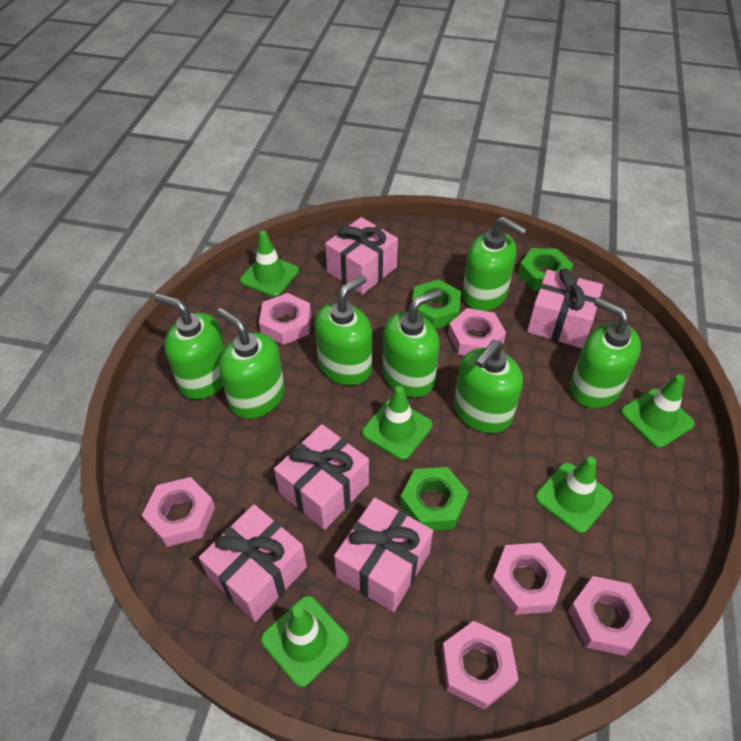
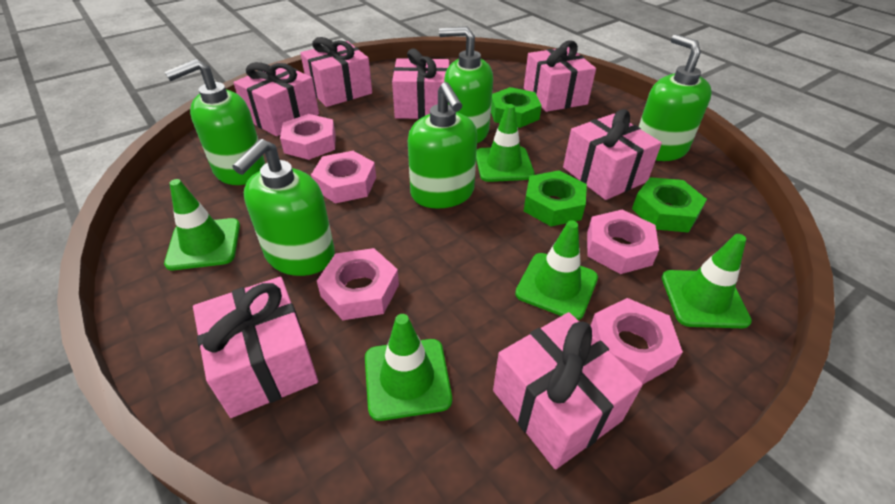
green soap dispenser: [154,294,226,400] [216,308,285,419] [315,275,372,385] [383,289,442,398] [454,340,523,433] [462,216,527,311] [570,297,641,408] = 7 -> [165,59,265,185] [232,139,335,276] [408,82,477,209] [439,26,493,143] [639,34,712,161] = 5
pink gift: [199,504,307,622] [274,424,369,530] [325,217,398,294] [334,497,433,612] [527,268,603,348] = 5 -> [193,277,318,418] [233,62,319,136] [300,37,372,107] [392,48,449,119] [493,312,643,469] [524,40,596,112] [563,109,662,200] = 7
pink nut: [142,477,215,547] [259,293,311,345] [441,621,519,710] [448,308,506,356] [490,543,566,615] [568,576,651,656] = 6 -> [280,114,336,160] [311,151,376,203] [317,248,399,320] [587,209,659,274] [590,298,683,384] = 5

